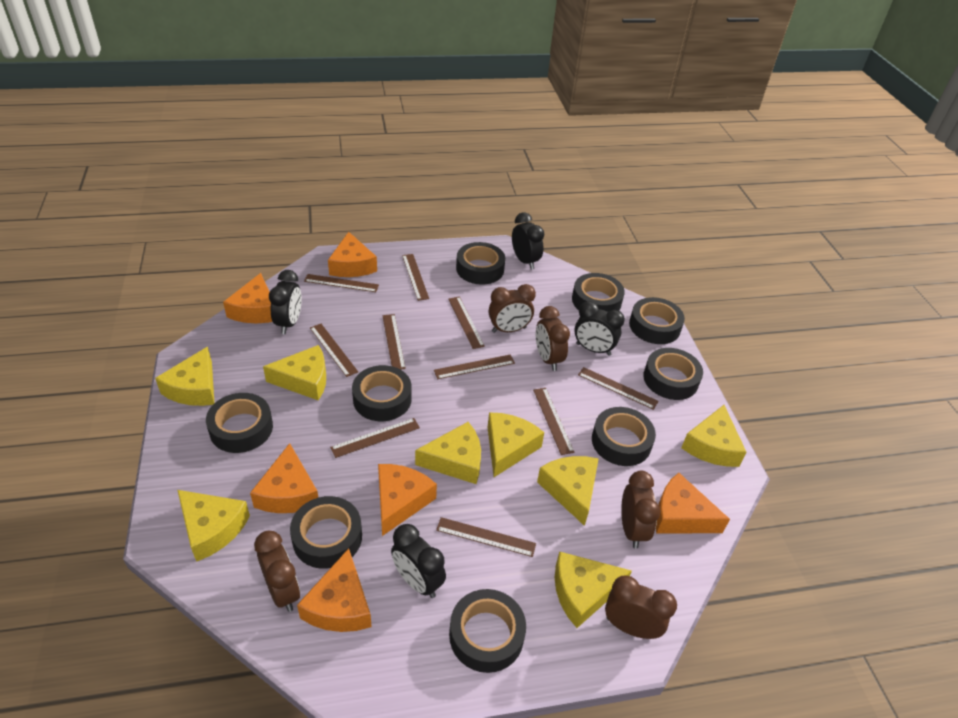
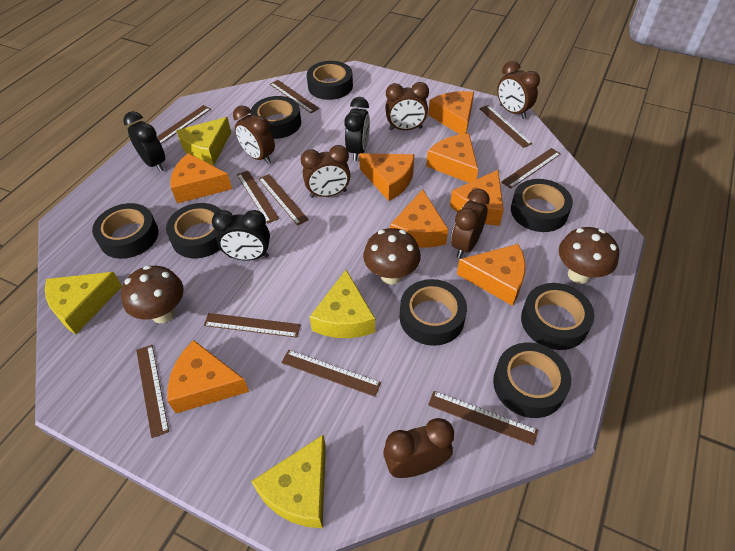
black clock: [269,270,302,334] [391,524,446,598] [512,212,544,270] [574,301,625,356] = 4 -> [123,111,165,172] [212,210,270,261] [344,97,370,161] = 3
black tape: [206,393,273,453] [290,496,362,569] [352,365,412,421] [449,589,526,673] [456,242,505,285] [572,273,625,312] [592,407,656,466] [629,297,685,344] [643,348,703,400] = 9 -> [92,203,158,259] [166,203,221,259] [250,96,301,139] [307,61,353,100] [400,279,467,346] [493,343,571,418] [511,179,573,232] [521,283,595,350] = 8
brown clock: [254,531,300,612] [489,284,536,333] [536,306,570,371] [605,575,677,639] [621,471,660,549] = 5 -> [233,105,275,164] [301,145,351,198] [383,418,454,478] [385,82,429,130] [451,189,490,258] [497,61,540,119] = 6
brown mushroom: none = 0 -> [121,265,184,323] [363,228,421,285] [559,227,619,284] = 3
orange cheese: [223,273,272,323] [250,443,318,513] [297,548,372,632] [328,232,377,277] [378,464,437,536] [656,473,730,534] = 6 -> [168,340,249,413] [170,153,232,203] [359,153,414,201] [390,189,448,248] [426,133,478,183] [428,91,474,134] [450,170,504,226] [457,244,525,306] = 8
yellow cheese: [155,347,214,406] [178,490,250,562] [263,345,326,400] [415,422,481,484] [487,412,544,477] [537,456,599,526] [555,551,632,628] [681,405,747,467] = 8 -> [45,272,122,334] [176,117,231,165] [251,434,326,528] [310,270,375,338] = 4

